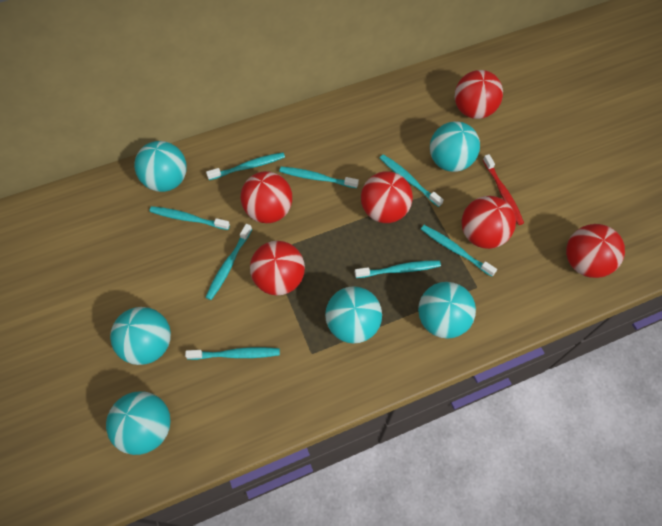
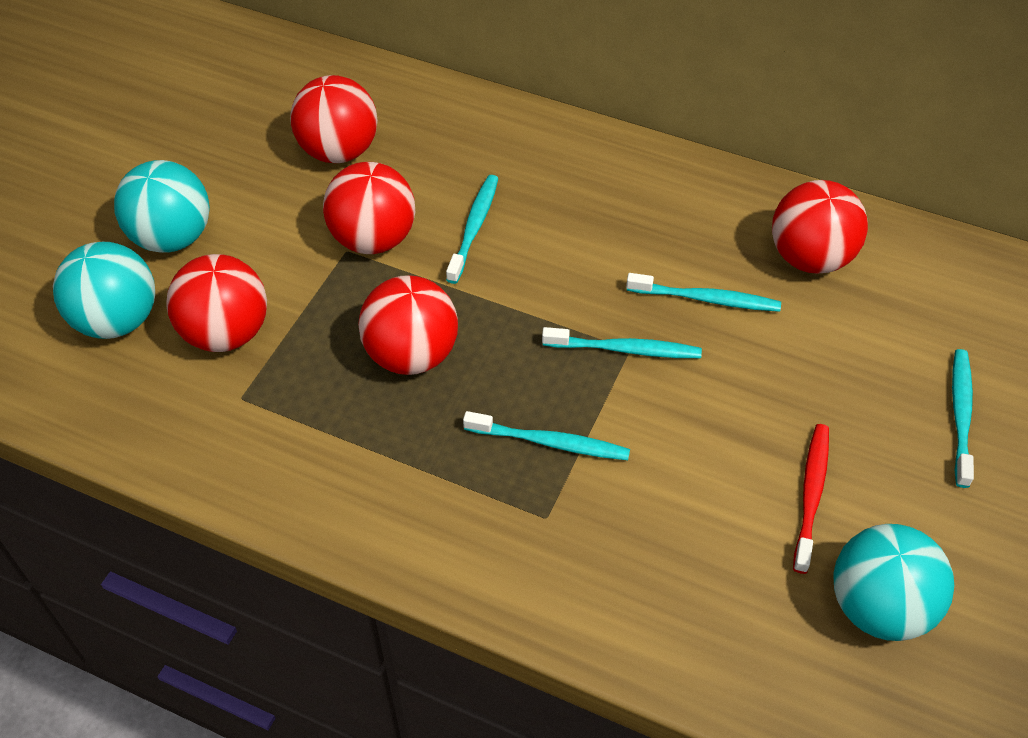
red ball: [241,171,292,223] [250,241,305,295] [361,171,413,223] [455,70,503,119] [462,196,516,249] [566,224,625,278] = 6 -> [166,254,267,352] [290,75,378,163] [323,162,415,254] [358,275,458,375] [772,180,868,274] = 5
turquoise ball: [106,391,170,455] [110,307,171,365] [134,141,187,192] [325,286,382,344] [418,282,476,339] [430,121,480,172] = 6 -> [53,242,155,339] [114,160,210,253] [833,524,954,641] = 3
turquoise toothbrush: [149,206,230,230] [185,347,280,360] [206,152,285,180] [206,224,252,300] [279,167,359,188] [355,260,441,278] [380,154,444,207] [421,225,497,277] = 8 -> [446,175,498,284] [463,411,630,460] [542,327,702,358] [626,273,781,312] [952,349,974,488] = 5

